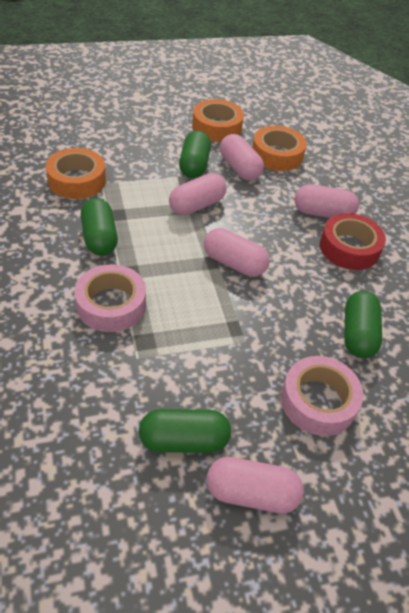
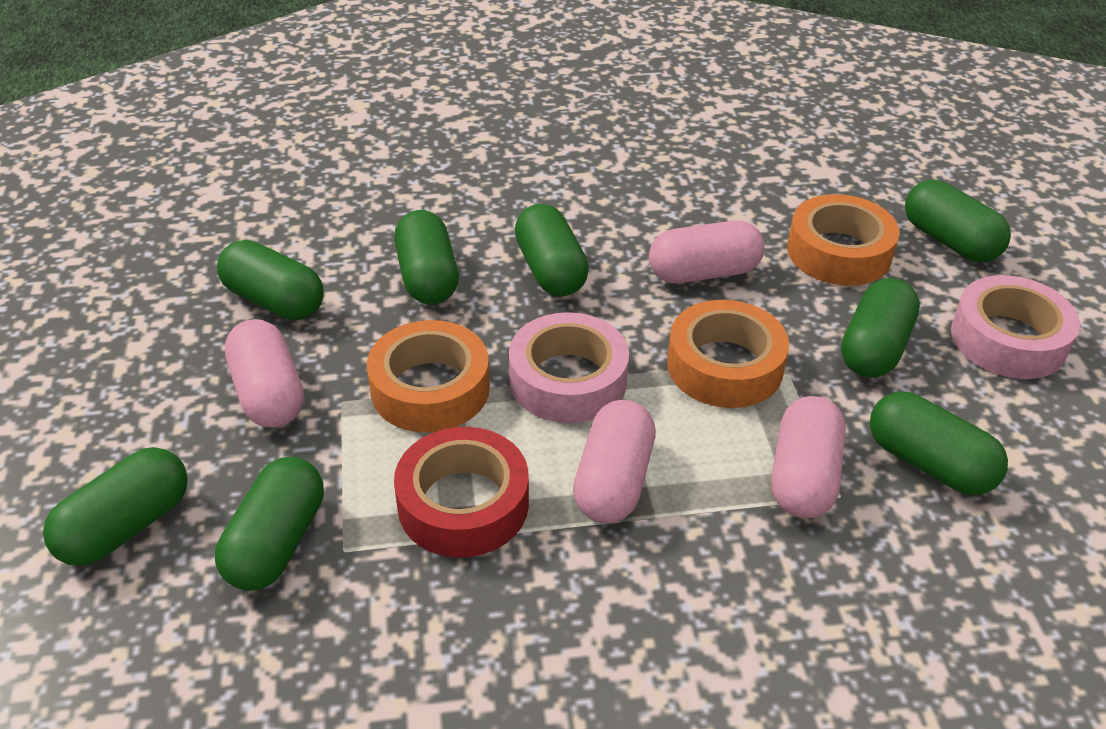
green capsule: [81,198,118,256] [139,409,231,453] [179,131,211,178] [344,291,382,358] = 4 -> [43,447,188,566] [215,457,324,591] [217,240,324,320] [394,210,459,304] [515,204,589,296] [841,278,920,377] [870,392,1008,495] [905,180,1011,262] = 8
pink capsule: [169,173,227,216] [204,228,270,277] [207,457,304,513] [220,134,264,181] [294,184,359,218] = 5 -> [225,319,304,428] [573,400,655,523] [649,220,765,283] [771,396,846,518] = 4

